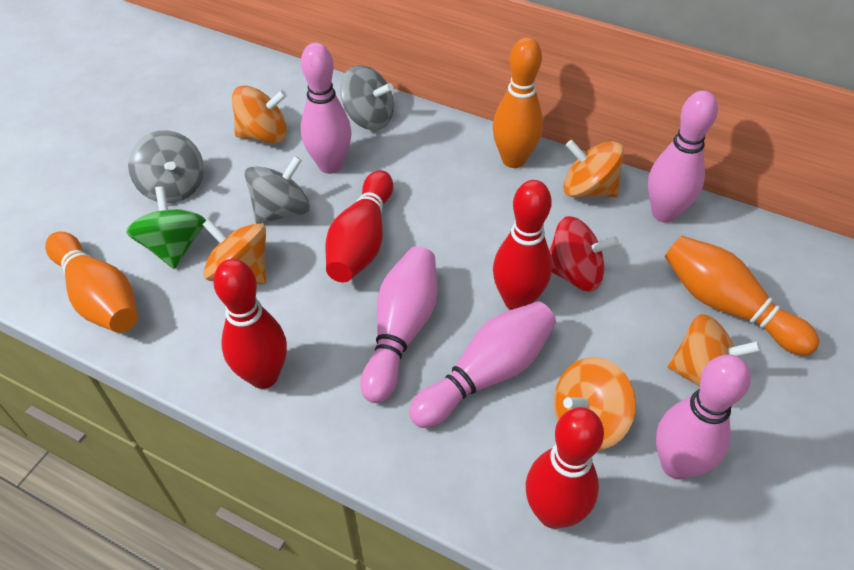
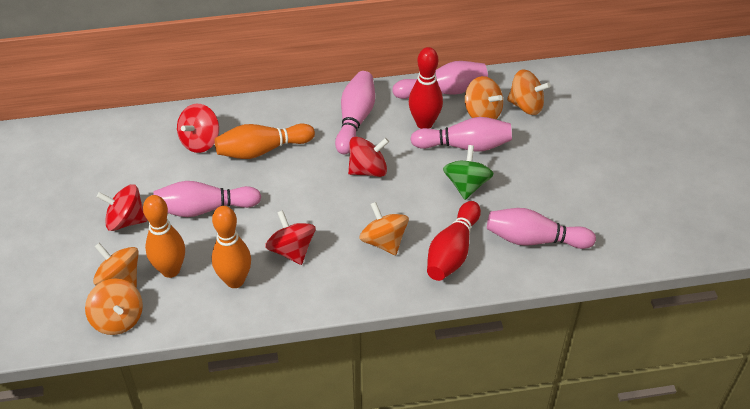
grey spinning top: [128,130,204,203] [245,156,310,224] [340,65,394,130] = 3 -> none = 0
red bowling pin: [213,259,287,389] [325,170,393,282] [493,180,552,310] [526,407,604,529] = 4 -> [409,47,443,129] [427,201,481,281] = 2
red spinning top: [549,216,619,292] = 1 -> [97,184,147,231] [177,104,219,153] [265,210,315,265] [348,136,389,177] = 4

